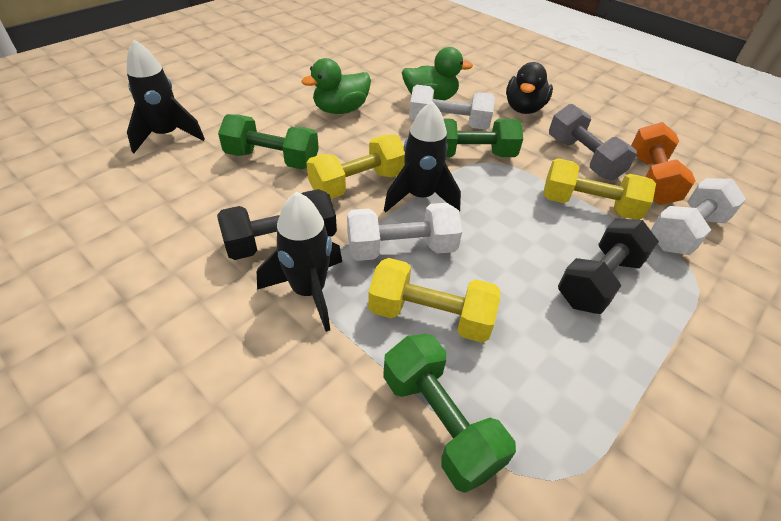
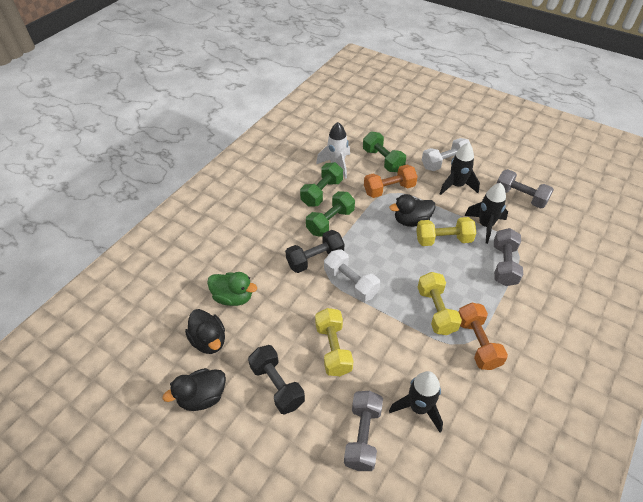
black duck: [506,62,553,114] = 1 -> [163,368,226,411] [185,309,225,354] [389,194,436,227] = 3
green duck: [302,58,371,114] [402,47,473,100] = 2 -> [207,272,257,306] = 1
grey dumbbell: [549,104,637,180] = 1 -> [344,391,383,471] [494,228,523,286] [496,169,554,209] = 3
orange dumbbell: [631,122,695,205] = 1 -> [364,165,418,198] [459,303,508,370] = 2
white dumbbell: [347,203,462,261] [409,85,495,130] [651,178,746,255] = 3 -> [324,249,380,302] [422,138,471,171] = 2
white rocket: none = 0 -> [316,122,350,179] = 1

